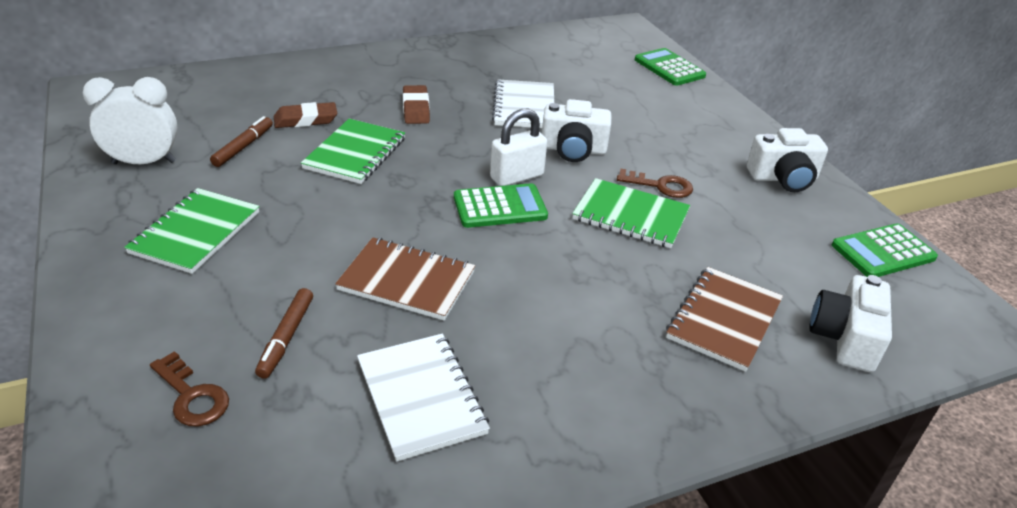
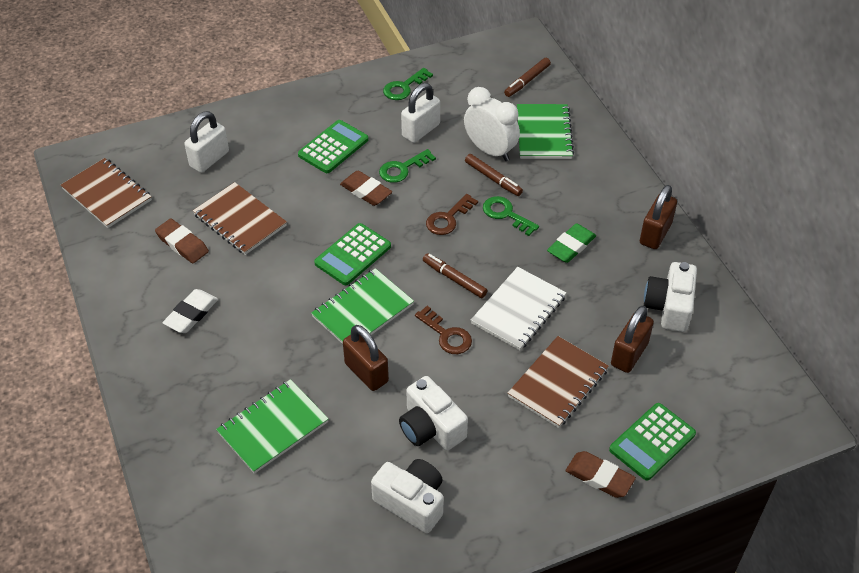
brown eraser: [274,102,337,128] [403,85,430,124] = 2 -> [155,219,209,263] [340,171,392,206] [566,451,636,498] = 3
brown marker: [210,116,273,167] [255,288,313,379] = 2 -> [423,253,488,298] [465,154,523,196] [504,58,551,97] = 3
brown notebook: [335,237,475,321] [666,267,783,372] = 2 -> [61,158,152,228] [193,182,287,255] [508,336,609,428] = 3
brown padlock: none = 0 -> [343,325,389,391] [611,306,654,373] [640,185,677,249] = 3
green eraser: none = 0 -> [547,223,596,263] = 1
green key: none = 0 -> [379,149,436,183] [383,68,433,100] [483,196,539,236] = 3
white eraser: none = 0 -> [162,289,218,333] = 1
white notebook: [357,334,490,462] [492,79,554,128] = 2 -> [471,267,566,350] = 1
white padlock: [490,109,547,186] = 1 -> [185,111,229,173] [401,83,440,143] = 2

